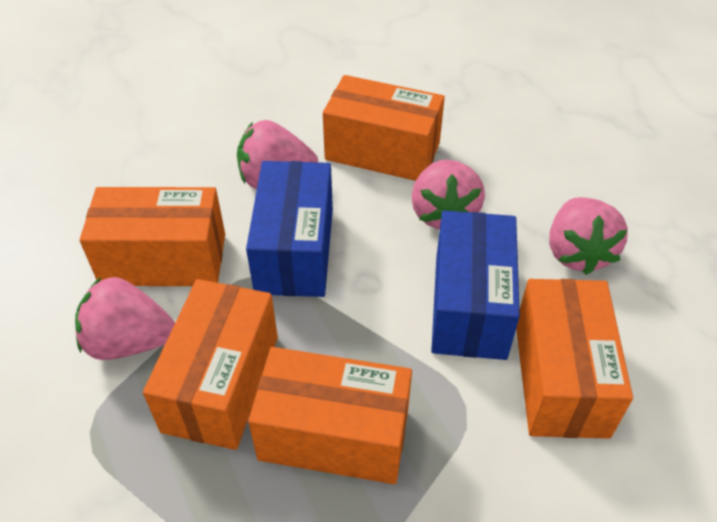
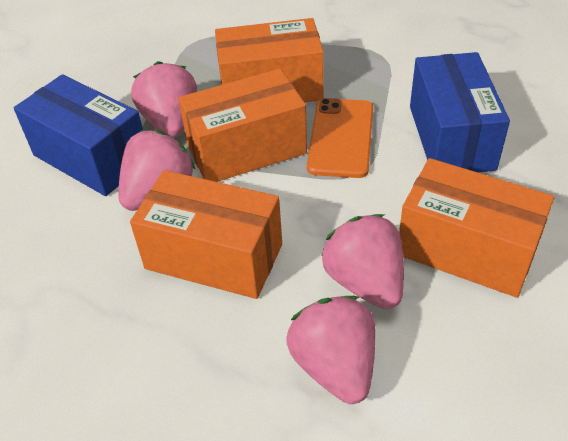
orange box: [80,187,225,286] [143,279,278,450] [248,347,412,484] [323,75,445,181] [516,279,633,439] = 5 -> [130,170,282,299] [179,69,307,182] [215,18,324,102] [399,158,554,298] = 4
orange phone: none = 0 -> [307,98,373,178] = 1

